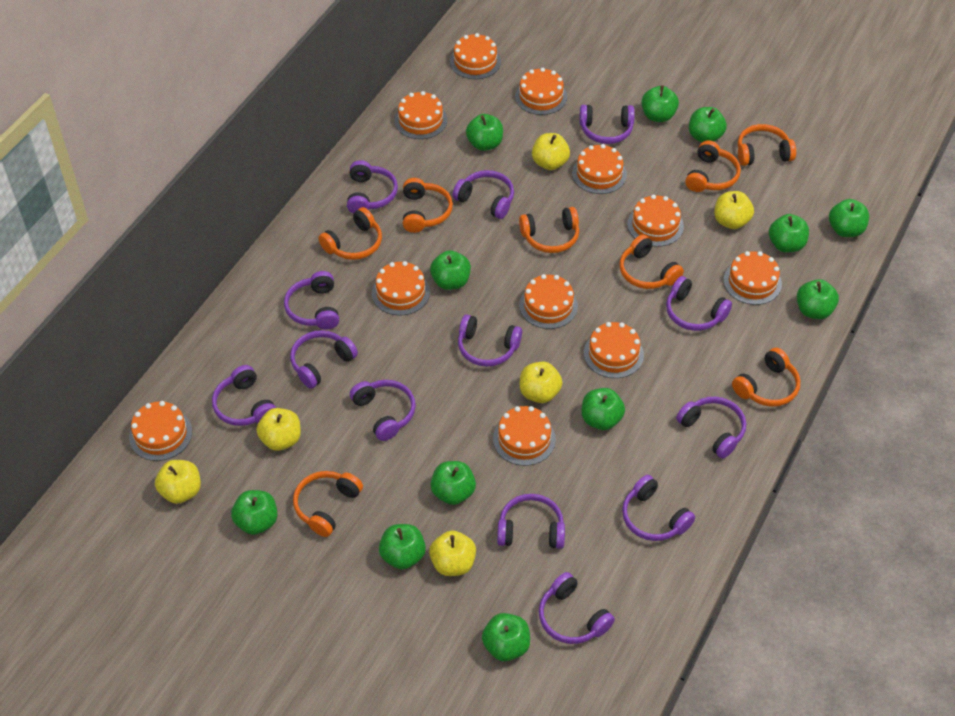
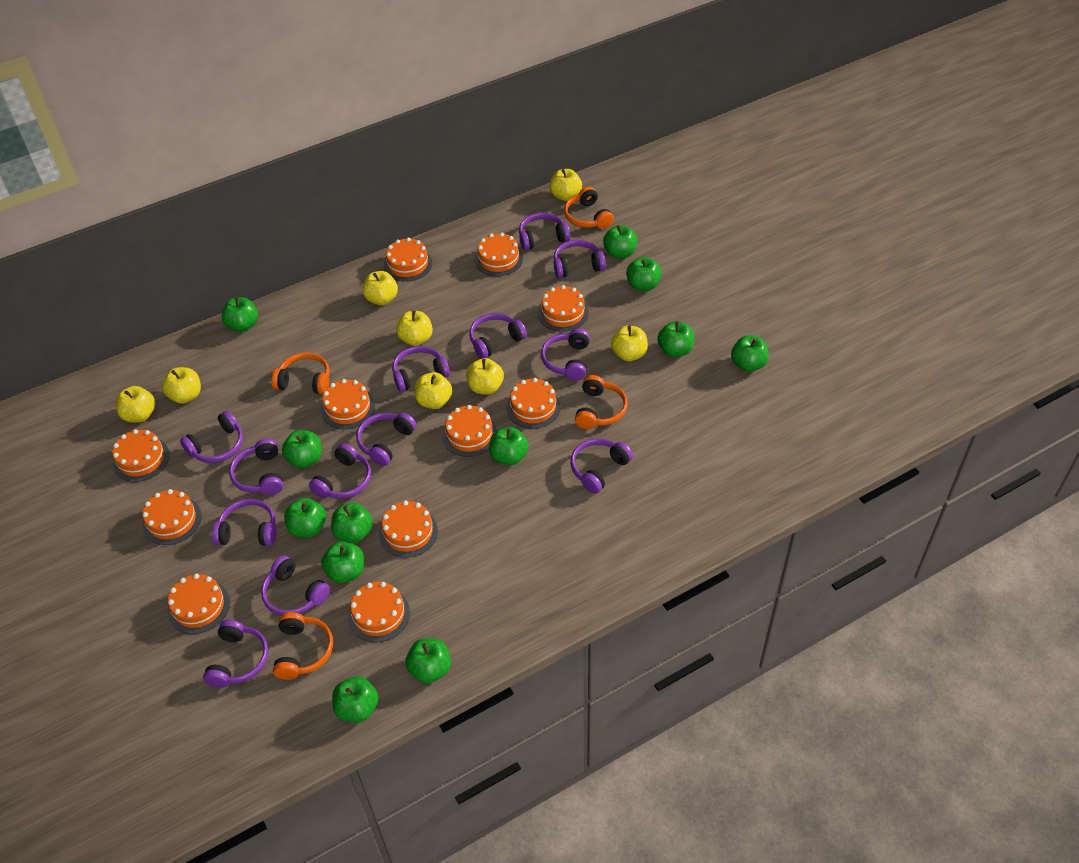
orange headphones: [293,471,363,537] [318,207,382,260] [403,178,453,233] [519,207,579,253] [619,235,684,289] [685,140,741,192] [732,348,801,407] [738,124,796,166] = 8 -> [272,353,330,394] [273,612,333,680] [564,187,614,229] [575,375,628,429] = 4
yellow apple: [155,460,201,504] [256,408,301,451] [429,530,476,576] [520,361,562,403] [532,133,570,170] [714,191,754,229] = 6 -> [116,386,155,422] [162,367,201,404] [362,271,398,305] [396,311,433,346] [415,372,452,409] [466,358,504,395] [550,169,582,201] [611,325,648,361] = 8

